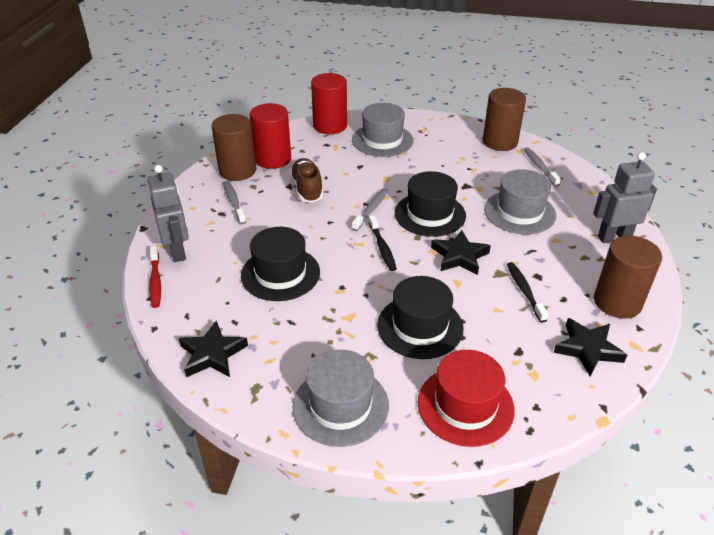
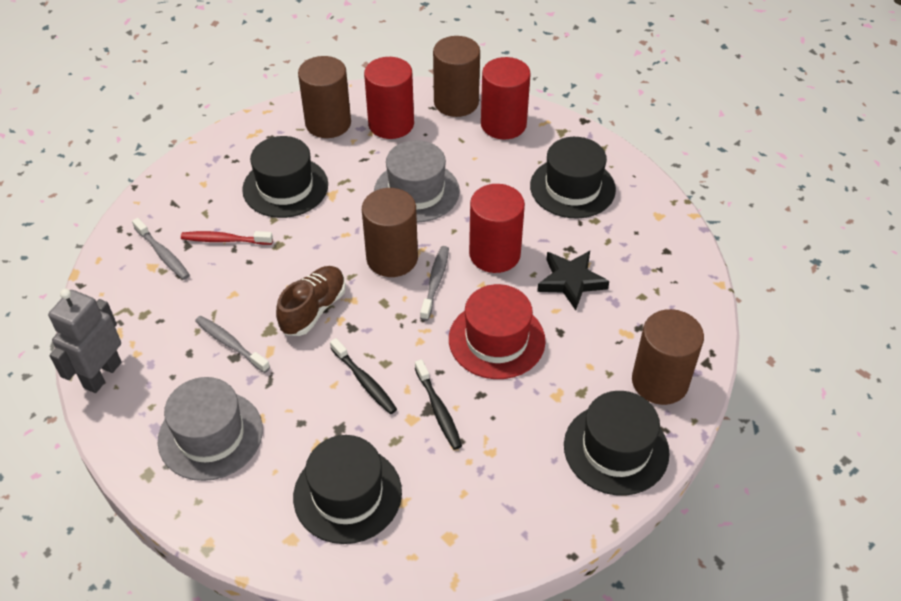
black hat: [241,227,320,301] [377,276,463,359] [395,171,466,237] = 3 -> [242,136,328,218] [293,435,402,544] [530,137,616,219] [564,391,670,496] = 4
black star: [179,320,248,377] [431,230,491,275] [554,318,627,376] = 3 -> [537,251,609,310] = 1
brown cylinder: [211,114,256,181] [483,88,526,151] [594,236,662,318] = 3 -> [298,56,351,138] [362,188,418,277] [433,36,480,117] [632,309,704,405] = 4
grey hat: [293,350,389,447] [352,103,413,157] [484,169,556,234] = 3 -> [158,377,263,481] [374,140,460,222] = 2
grey robot: [148,165,189,262] [593,152,657,243] = 2 -> [48,289,121,393] = 1
red cylinder: [250,103,291,169] [311,73,347,134] = 2 -> [364,57,414,139] [469,184,525,273] [481,57,531,139] = 3

